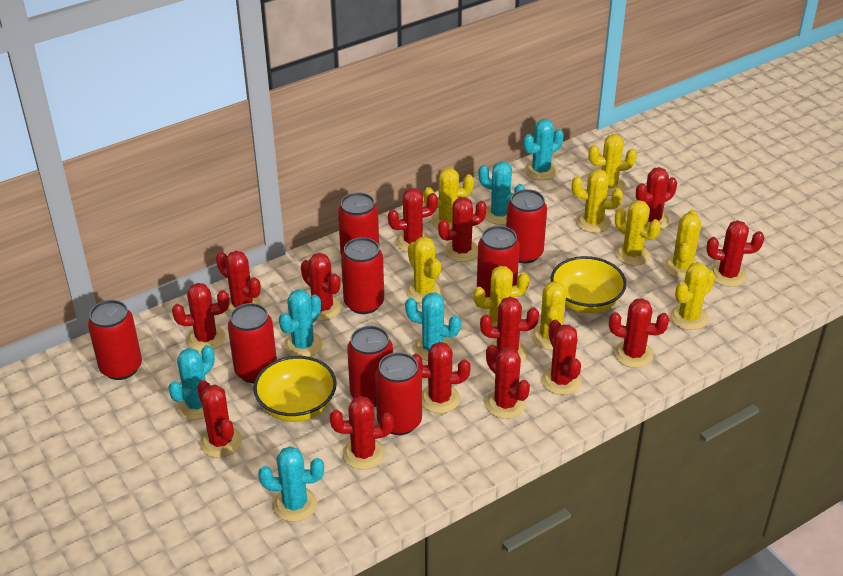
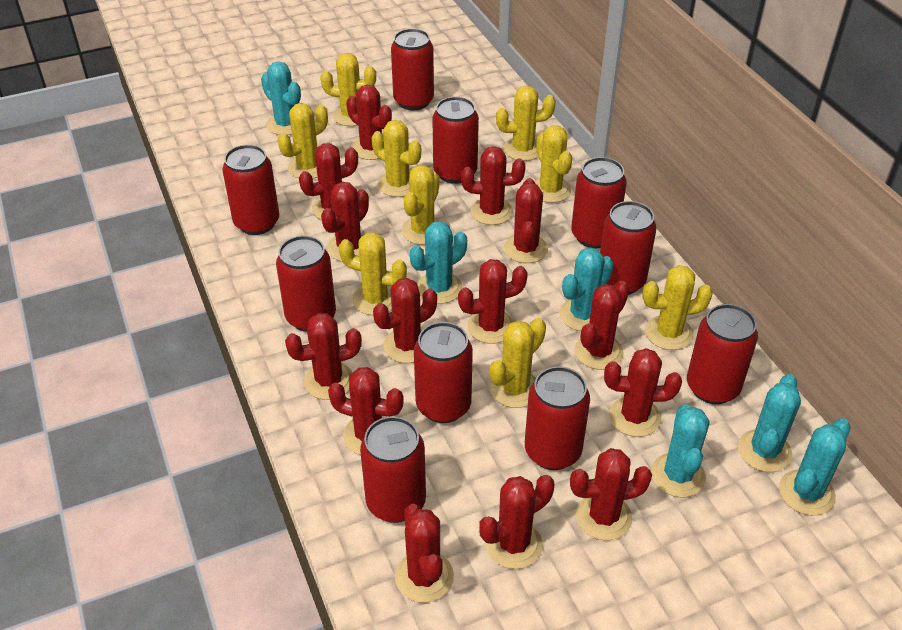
red can: [88,300,142,380] [228,303,277,383] [338,192,379,255] [341,237,384,314] [347,326,393,407] [375,352,422,435] [477,226,520,297] [506,189,547,264] = 8 -> [222,145,279,235] [276,236,336,332] [360,416,426,523] [391,29,434,111] [414,322,473,423] [432,97,479,184] [525,366,590,470] [571,157,627,248] [600,201,656,295] [687,304,758,404] = 10
yellow bowl: [253,356,337,422] [551,256,627,313] = 2 -> none = 0

